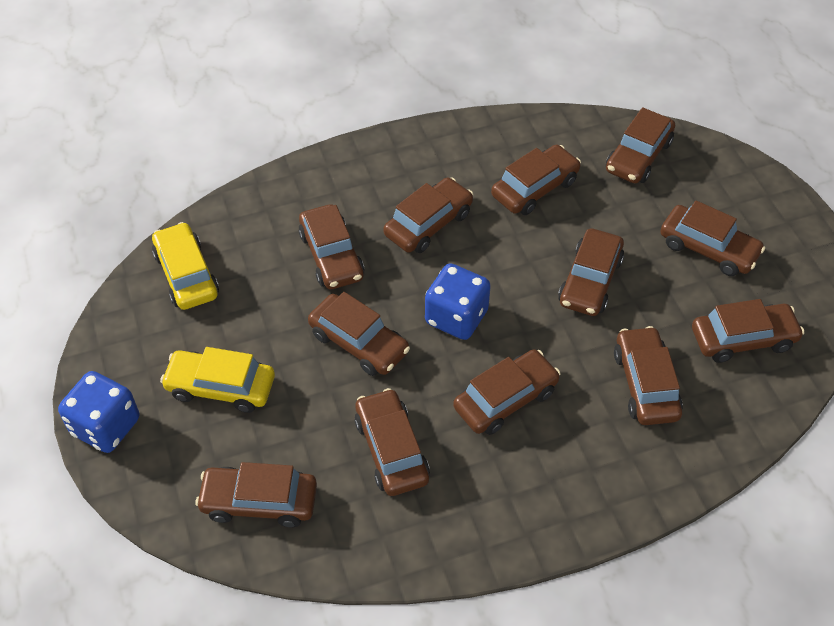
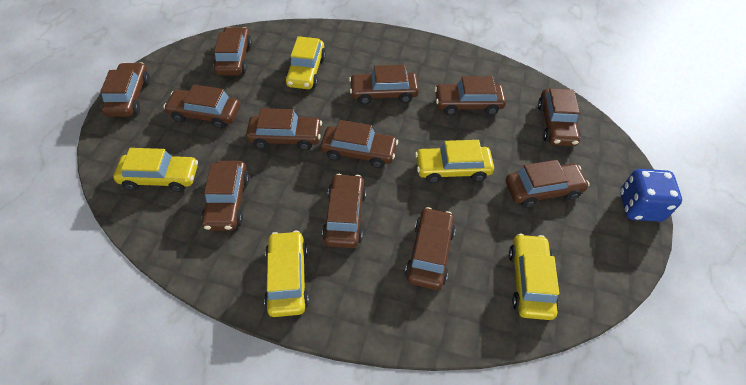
blue dice: [58,371,139,453] [425,263,491,340] = 2 -> [620,169,682,222] = 1
yellow car: [152,222,219,310] [160,347,275,413] = 2 -> [113,148,198,192] [264,230,309,317] [285,36,326,89] [415,140,494,183] [509,234,559,320] = 5

